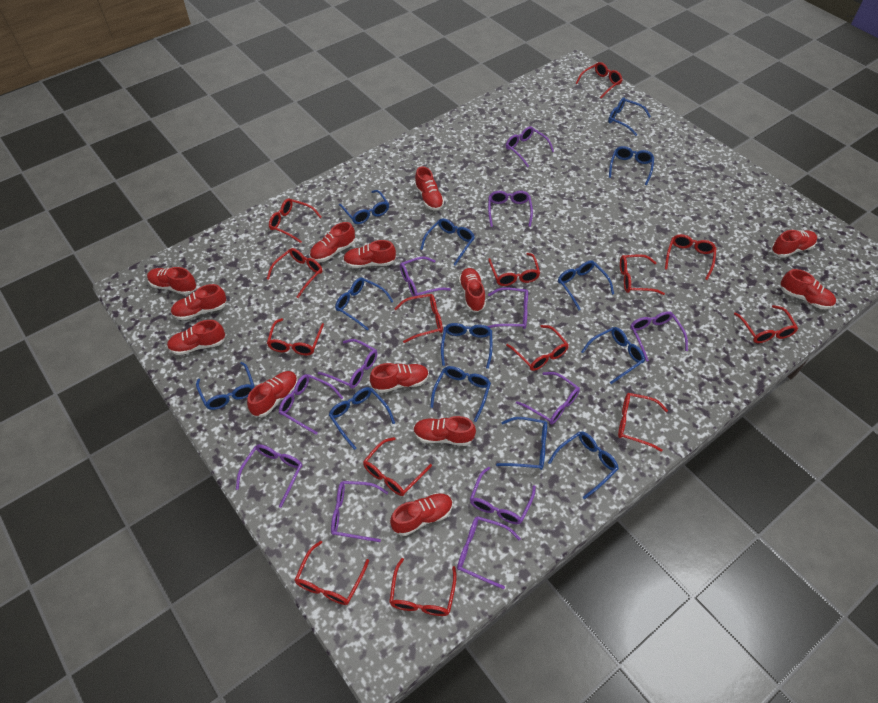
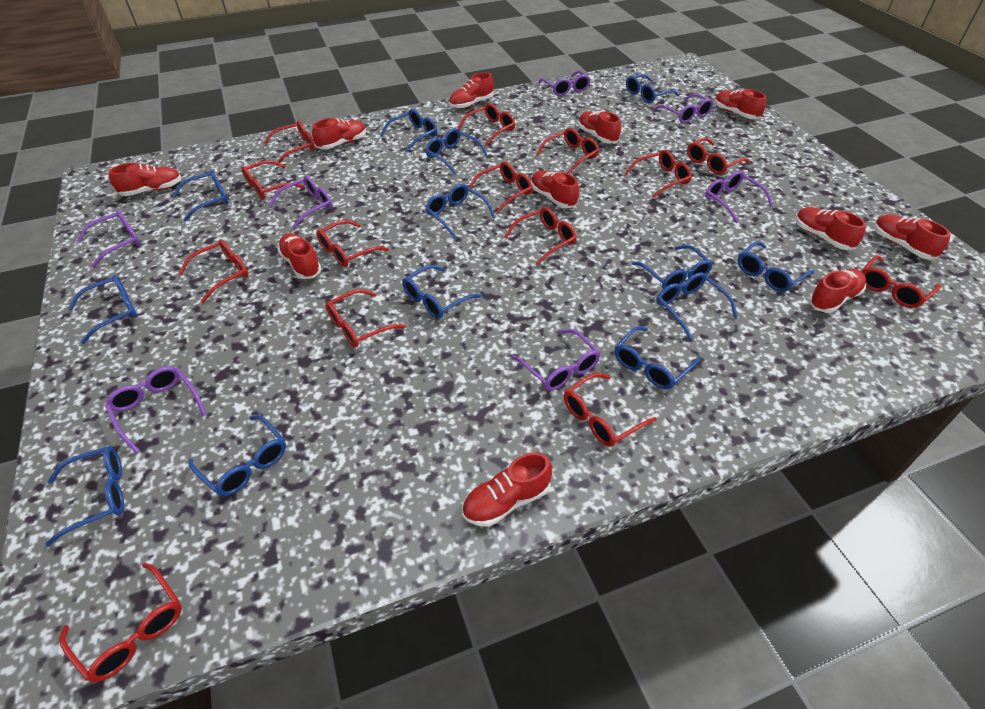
purple glasses: [236,444,302,508] [279,374,343,435] [318,339,377,389] [331,481,388,542] [400,257,451,296] [457,516,521,589] [470,467,536,524] [488,191,533,227] [488,287,528,329] [506,126,554,167] [516,372,580,424] [630,311,688,362] = 12 -> [77,210,141,268] [105,366,206,453] [269,176,332,229] [511,329,600,391] [538,71,591,96] [654,94,713,123] [705,171,773,223] = 7
red shoe: [147,267,196,295] [167,320,226,355] [171,284,227,320] [247,371,298,417] [310,222,355,262] [343,240,396,268] [370,363,429,393] [390,493,453,536] [413,416,476,446] [415,166,444,211] [459,268,486,312] [771,230,817,258] [780,269,836,309] = 13 -> [108,163,181,196] [277,233,322,279] [312,118,366,150] [449,73,493,109] [462,452,552,527] [531,171,579,208] [578,111,621,144] [715,89,766,119] [796,207,866,250] [808,269,866,313] [874,214,951,259] = 11

